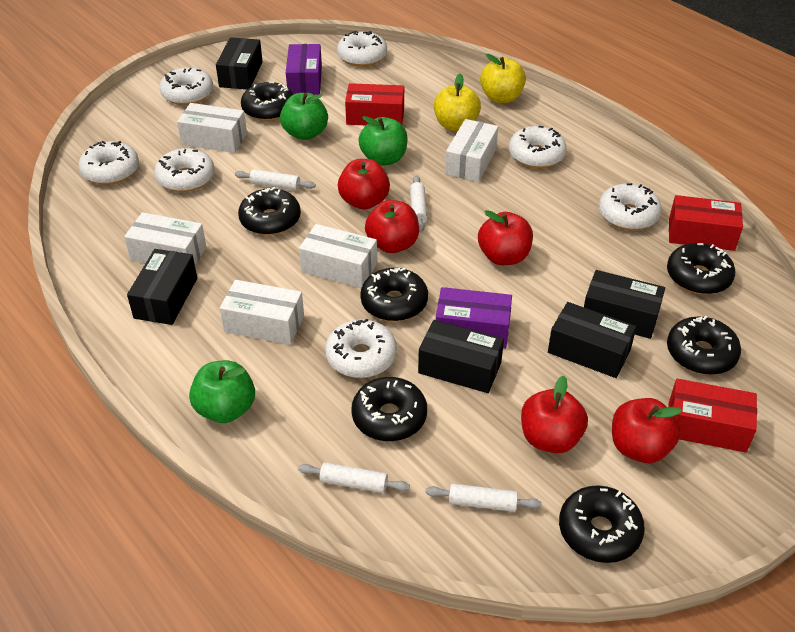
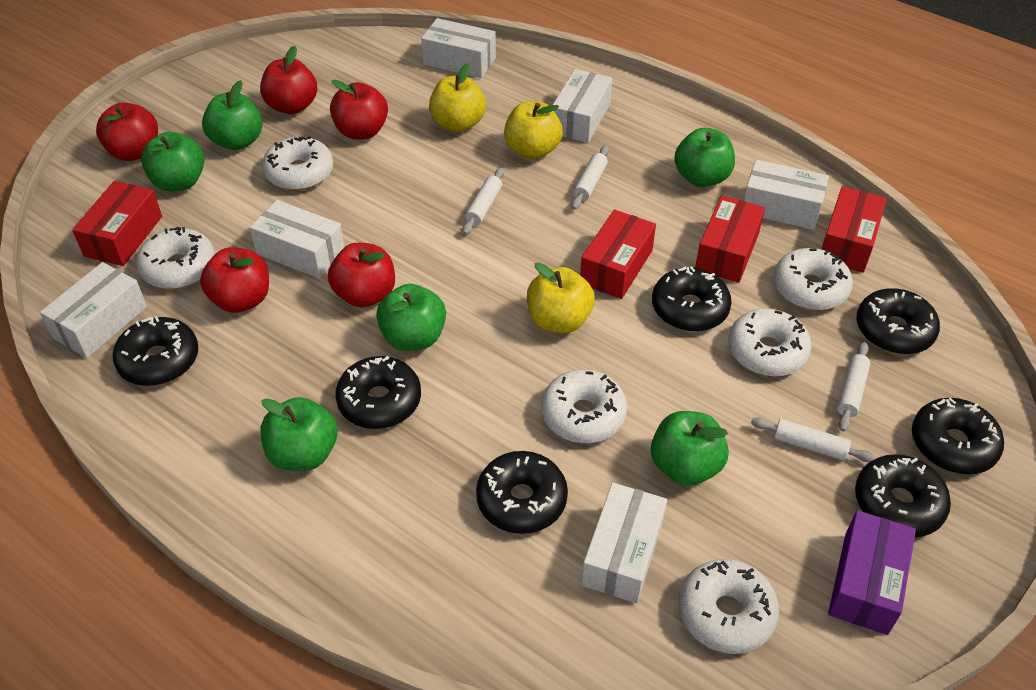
black box: [127,249,197,325] [216,37,263,89] [418,320,504,393] [548,302,637,378] [584,270,665,339] = 5 -> none = 0
green apple: [189,360,255,423] [280,93,328,140] [359,116,408,166] = 3 -> [141,132,204,192] [202,80,262,150] [261,397,338,471] [376,284,446,351] [651,411,729,485] [674,128,735,187] = 6
purple box: [286,44,322,95] [436,287,512,349] = 2 -> [828,510,916,635] = 1
red box: [345,83,404,125] [668,379,757,453] [669,195,743,251] = 3 -> [72,181,162,266] [580,209,656,299] [695,195,765,283] [821,186,887,273] = 4
white box: [124,212,206,265] [177,103,247,153] [220,280,304,345] [299,224,377,288] [445,119,498,182] = 5 -> [40,262,147,358] [250,200,344,279] [421,18,496,78] [553,69,612,143] [581,483,667,603] [744,160,829,230] = 6
white donut: [79,141,139,185] [154,148,215,192] [159,67,213,105] [325,318,397,378] [337,31,387,67] [509,126,567,168] [599,183,662,230] = 7 -> [136,227,215,289] [262,136,333,191] [541,369,627,443] [679,559,779,654] [728,309,812,377] [773,248,853,310] = 6
yellow apple: [434,74,481,131] [480,54,526,103] = 2 -> [429,64,486,132] [504,101,563,159] [527,262,595,333] = 3

